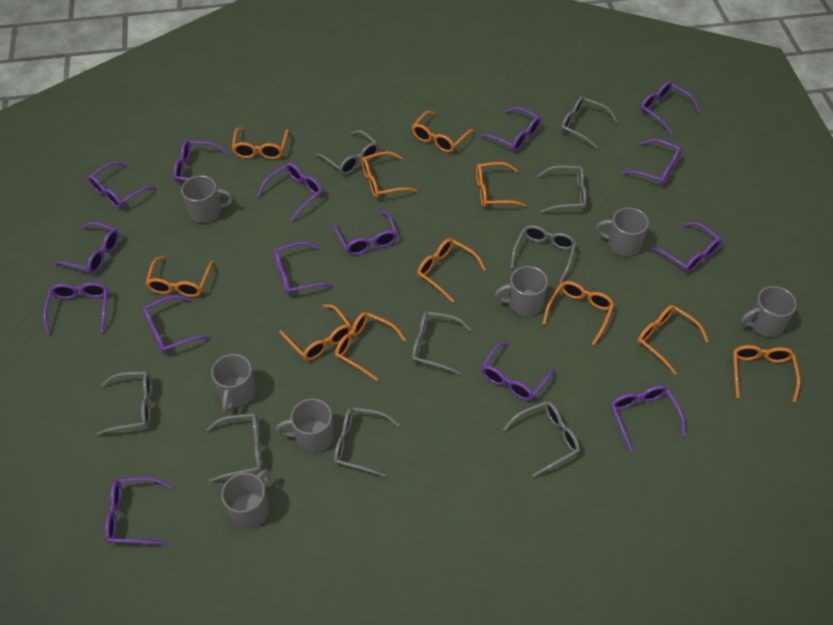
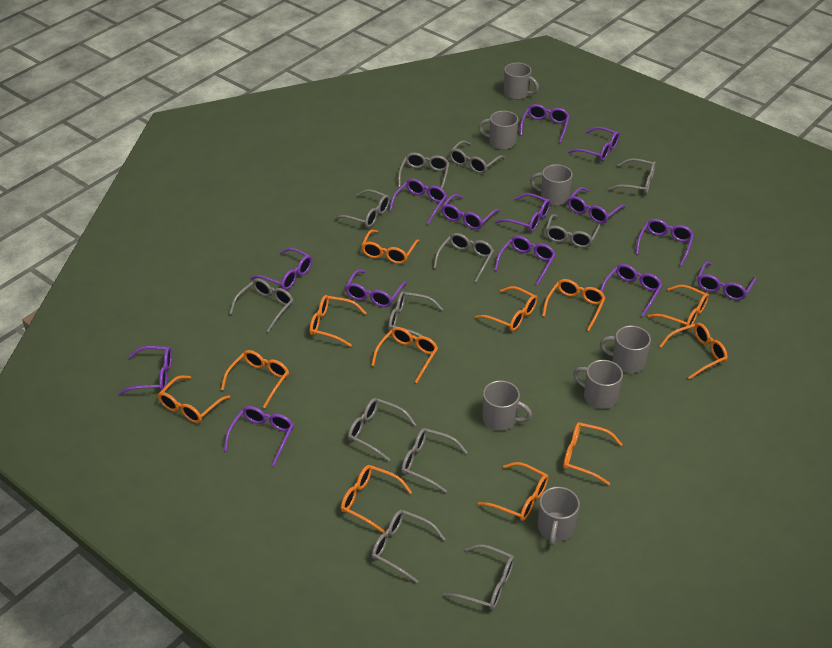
grey glasses: [97,371,152,435] [207,413,262,482] [315,130,379,175] [334,407,400,477] [412,311,472,375] [503,401,580,477] [510,225,576,283] [537,165,586,213] [561,96,617,150] = 9 -> [229,279,294,332] [334,189,390,228] [348,398,416,461] [372,510,445,583] [388,291,443,336] [398,153,449,189] [401,428,468,493] [433,233,494,282] [443,545,514,610] [449,140,505,174] [545,214,600,248] [609,158,656,194] = 12
orange glasses: [146,256,213,297] [232,128,288,159] [279,304,352,360] [335,312,406,381] [361,151,417,198] [412,111,474,152] [417,238,486,303] [476,162,526,207] [543,281,614,345] [637,305,709,375] [733,345,800,402] = 11 -> [158,375,230,423] [221,350,289,408] [310,295,366,347] [341,465,412,533] [361,230,419,264] [372,327,438,383] [475,286,537,331] [478,462,548,521] [542,279,605,331] [563,422,623,485] [648,285,709,329] [660,323,727,380] = 12
purple glasses: [43,282,108,335] [54,222,119,274] [88,162,156,209] [105,477,173,545] [143,295,210,353] [174,140,229,189] [257,163,322,221] [273,242,333,295] [334,211,398,255] [480,107,541,151] [481,342,555,401] [611,385,685,452] [622,139,682,185] [640,81,700,134] [650,222,722,273] = 15 -> [119,346,172,394] [224,406,294,466] [252,248,312,290] [345,270,407,307] [389,179,447,224] [441,194,500,230] [494,236,556,285] [495,193,551,232] [520,104,570,143] [568,127,620,161] [568,187,626,223] [600,264,662,316] [636,219,694,266] [697,261,756,300] = 14

